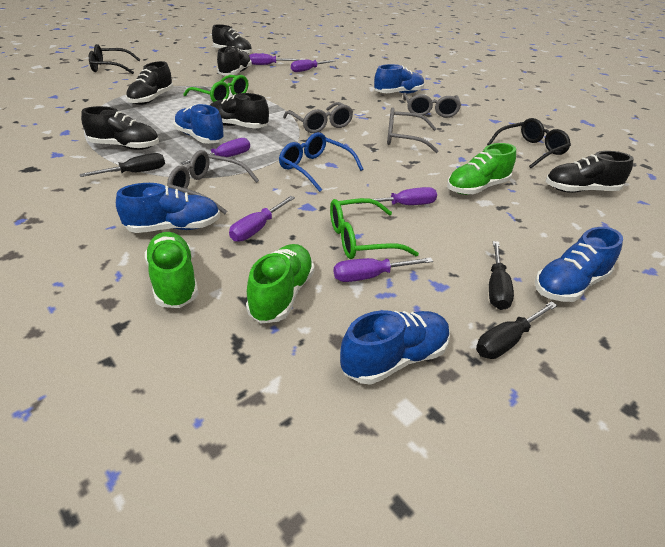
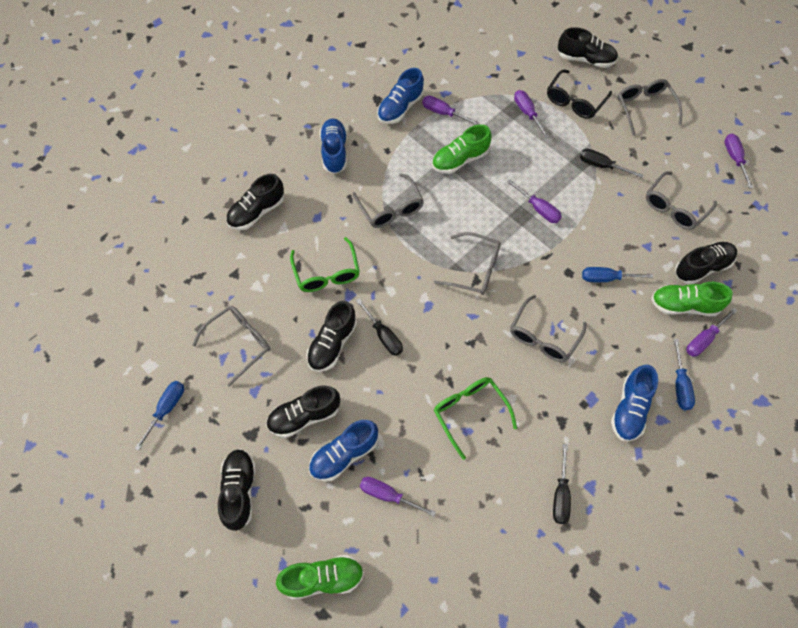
black glasses: [89,44,140,74] [487,118,571,168] = 2 -> [547,69,612,119] = 1
blue glasses: [279,132,364,192] = 1 -> none = 0
blue screwdriver: none = 0 -> [135,381,184,451] [582,267,653,282] [674,339,695,410] = 3
blue shoe: [116,183,220,233] [173,104,225,144] [340,310,450,385] [374,64,425,94] [535,227,623,302] = 5 -> [309,420,378,481] [320,118,347,174] [377,68,424,124] [611,365,658,442] = 4
grey glasses: [167,150,259,214] [283,102,353,133] [387,107,438,153] [403,93,461,118] = 4 -> [193,306,270,387] [353,174,424,228] [434,232,501,295] [510,295,586,362] [618,79,682,136] [646,171,717,230] = 6

